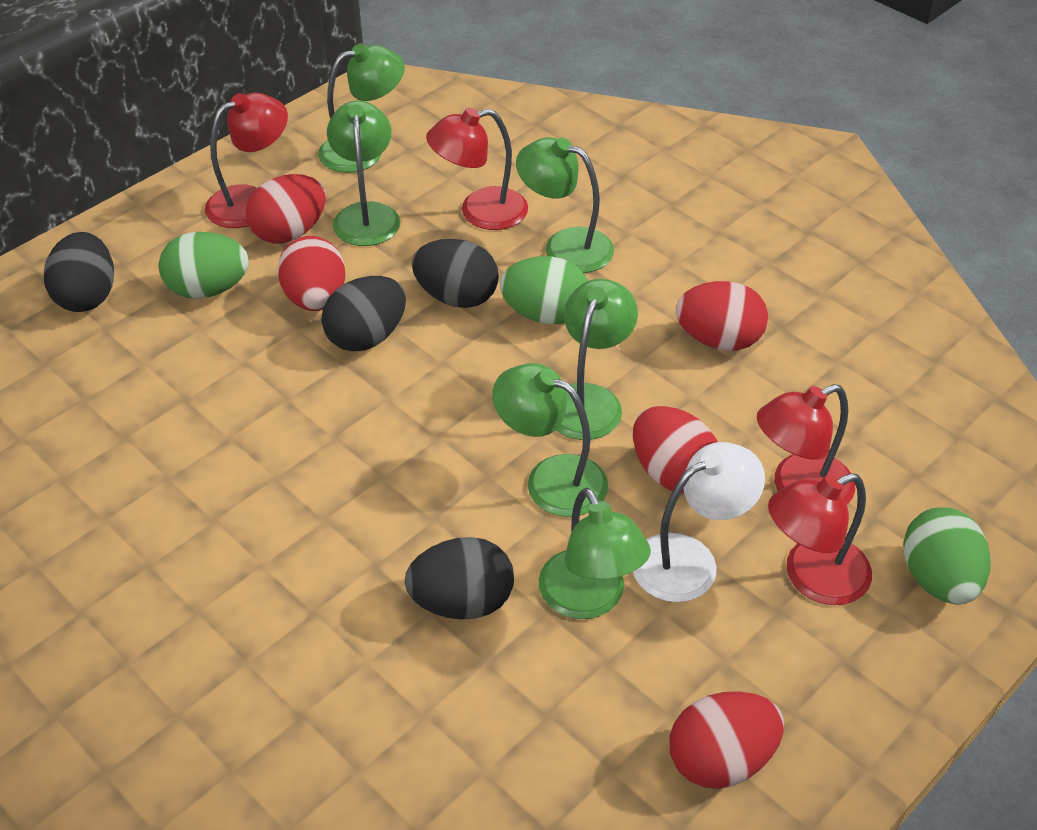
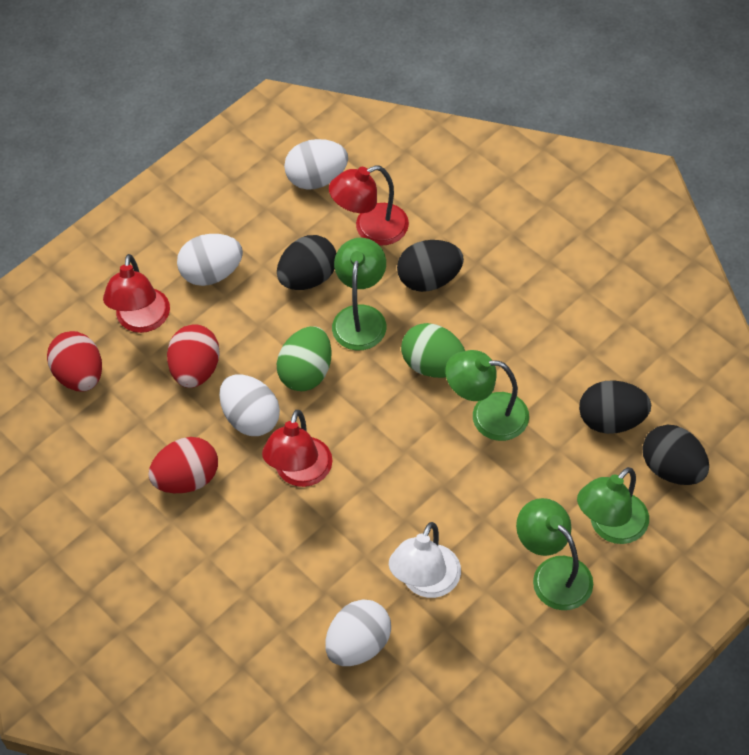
green egg: [159,232,249,299] [500,256,587,325] [903,507,991,604] = 3 -> [277,326,332,391] [401,323,465,378] = 2
green lamp: [318,43,405,173] [327,100,400,246] [493,363,608,517] [516,137,614,273] [539,488,651,619] [556,279,638,440] = 6 -> [332,238,386,350] [445,350,529,441] [516,498,593,610] [577,467,649,544] = 4
red egg: [246,174,326,244] [278,236,346,311] [633,406,718,493] [669,691,784,789] [676,281,768,351] = 5 -> [47,331,102,391] [148,437,218,493] [167,324,220,388] = 3
red lamp: [205,93,288,228] [426,108,528,230] [757,384,855,505] [768,473,872,605] = 4 -> [103,254,170,333] [262,410,332,487] [329,165,409,246] = 3
white egg: none = 0 -> [177,234,243,286] [219,374,280,436] [284,139,348,190] [325,599,391,666] = 4

